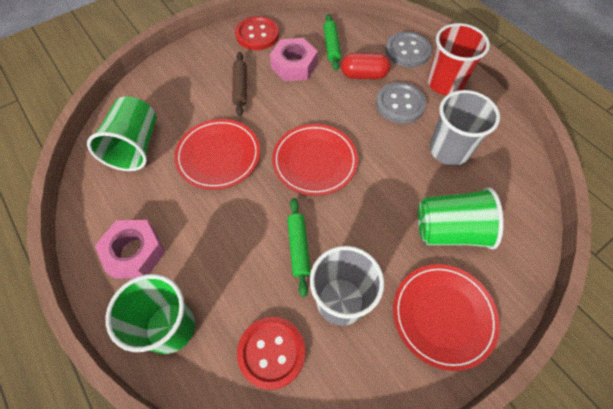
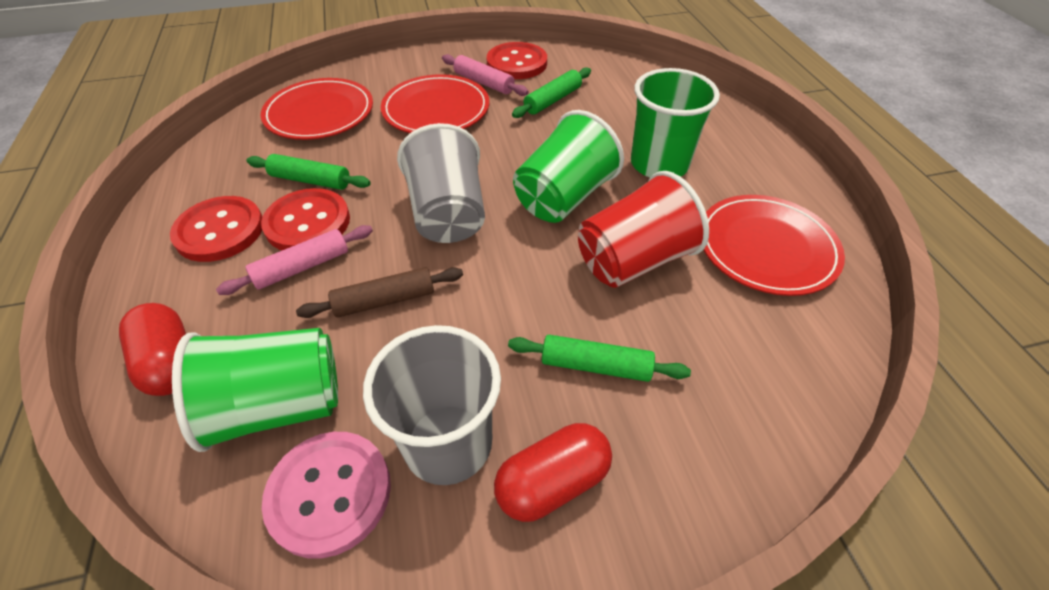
green rolling pin: [287,198,311,297] [323,14,341,71] = 2 -> [246,154,371,190] [508,335,691,382] [512,67,591,118] = 3
grey button: [376,82,426,124] [385,32,432,67] = 2 -> none = 0
pink button: none = 0 -> [262,432,391,559] = 1
pink nut: [95,220,165,279] [270,38,318,81] = 2 -> none = 0
pink rolling pin: none = 0 -> [216,225,373,295] [442,54,529,96] = 2
red button: [235,16,279,50] [237,317,305,390] = 2 -> [170,196,262,262] [261,188,350,250] [487,42,547,79] = 3
red capsule: [341,53,390,79] = 1 -> [119,303,186,396] [494,423,612,522] = 2

